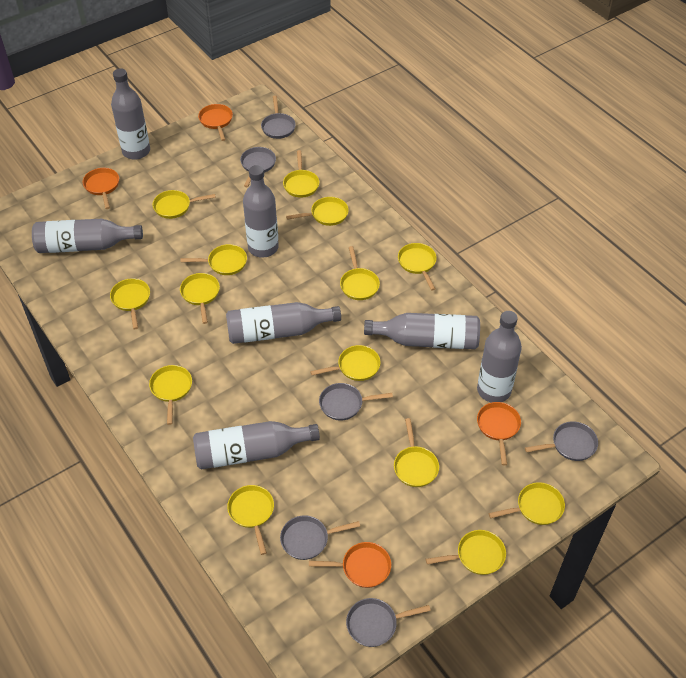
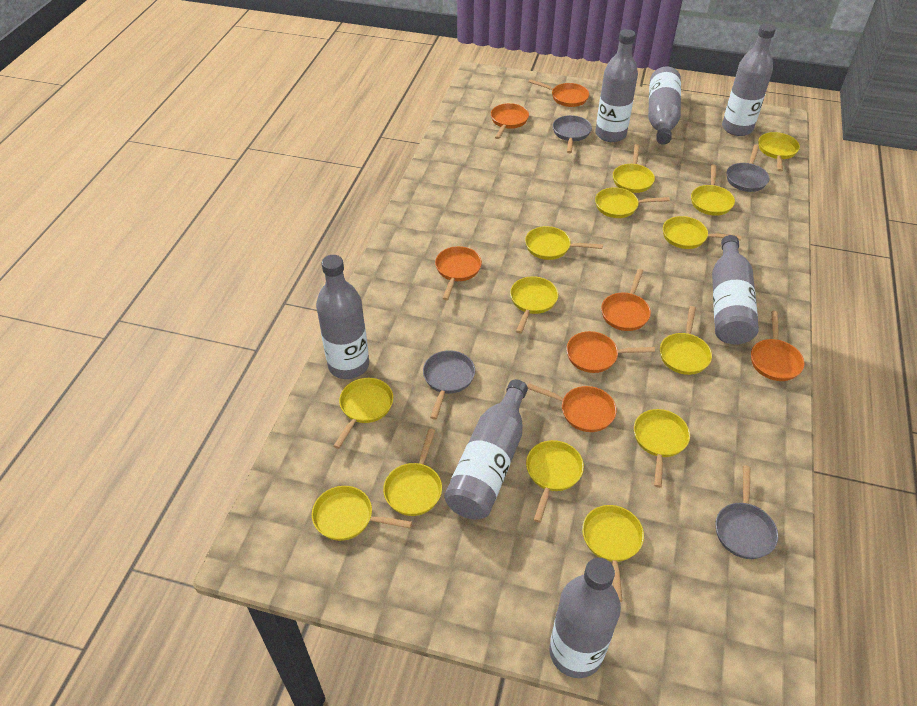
grey pan: [240,147,276,187] [261,96,296,139] [280,515,360,560] [319,383,393,421] [346,598,431,647] [525,421,598,461] = 6 -> [423,350,475,420] [553,115,592,153] [715,465,778,559] [727,145,769,192] = 4
orange pan: [83,168,119,209] [198,104,233,141] [309,542,391,588] [477,402,521,465] = 4 -> [435,246,482,300] [491,103,529,139] [527,383,616,432] [529,79,589,107] [566,331,655,373] [601,269,651,331] [751,311,804,381] = 7

